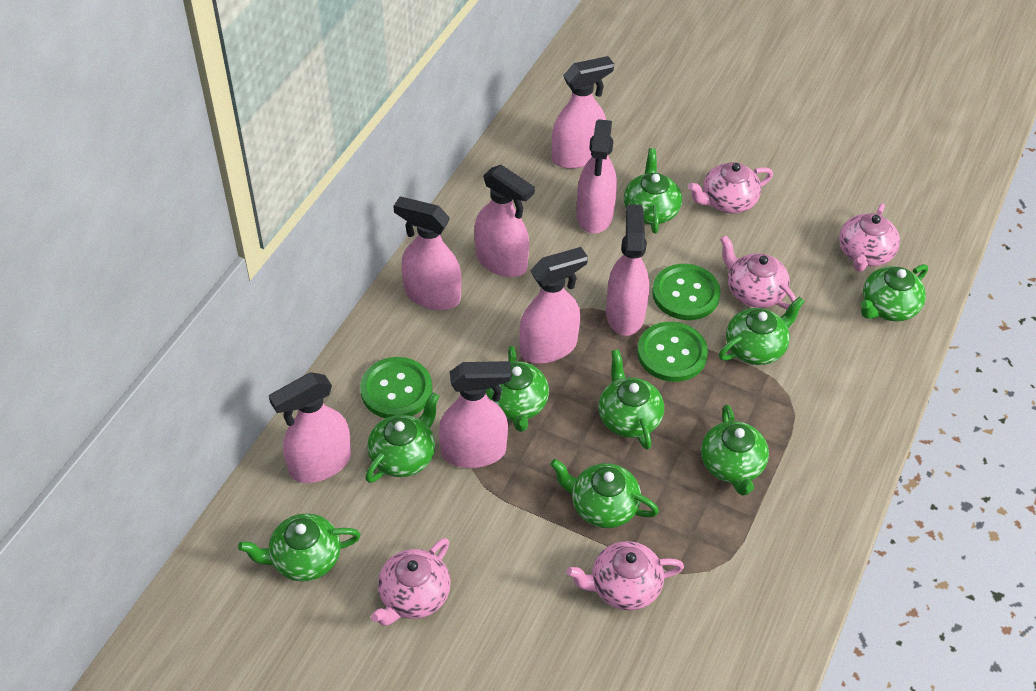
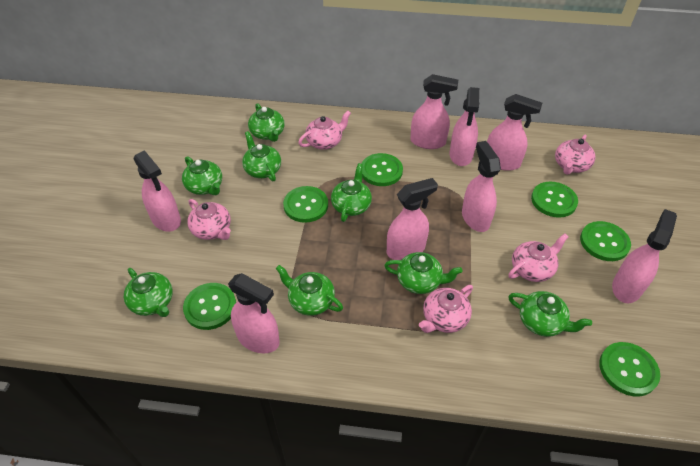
green button: [360,357,432,418] [637,322,708,382] [652,264,721,320] = 3 -> [183,283,236,330] [283,186,328,223] [361,153,403,186] [531,182,578,218] [580,221,631,261] [599,342,660,396] = 6
green teapot: [238,513,361,582] [365,392,439,483] [486,346,549,432] [550,459,659,528] [598,349,664,450] [624,148,682,234] [701,404,769,496] [719,297,805,365] [860,264,928,321] = 9 -> [124,268,173,317] [182,156,222,195] [242,131,281,181] [248,103,285,142] [276,265,343,316] [331,163,372,222] [384,252,462,294] [508,291,592,337] = 8

